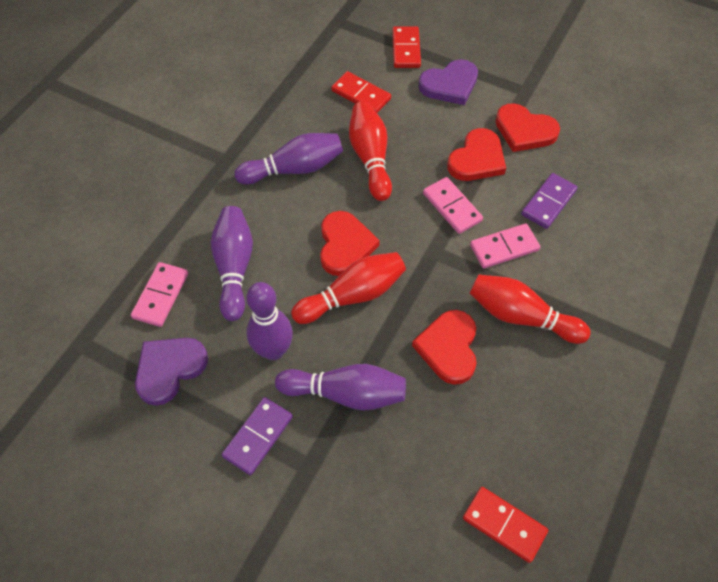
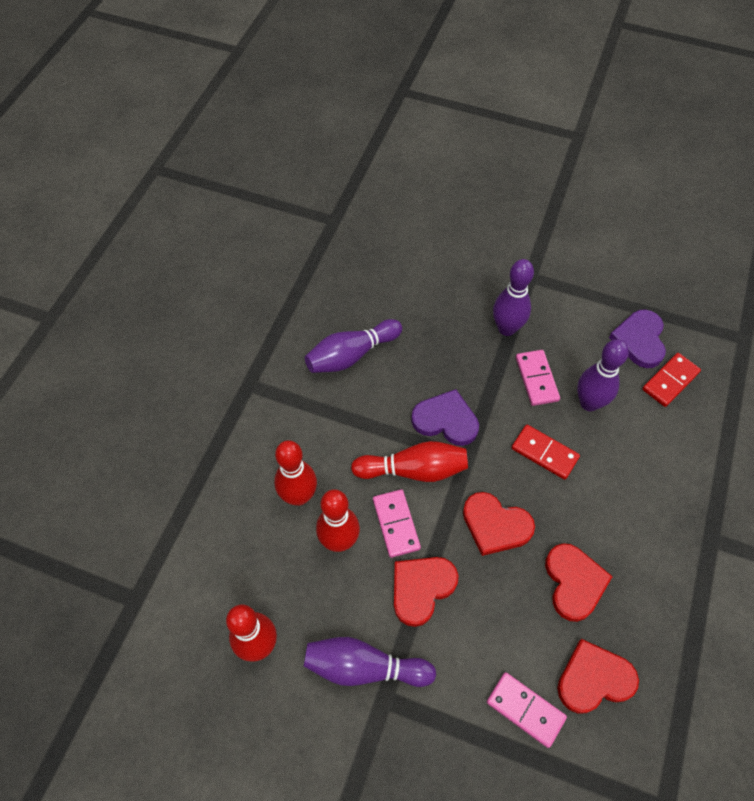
purple domino: [222,397,293,475] [521,173,578,229] = 2 -> none = 0
red bowling pin: [291,252,406,324] [349,101,392,201] [470,274,591,344] = 3 -> [226,604,277,662] [274,440,317,506] [316,489,360,552] [351,441,468,482] = 4
red domino: [331,71,391,113] [392,26,421,68] [463,487,548,563] = 3 -> [511,425,580,480] [642,353,701,407] = 2

